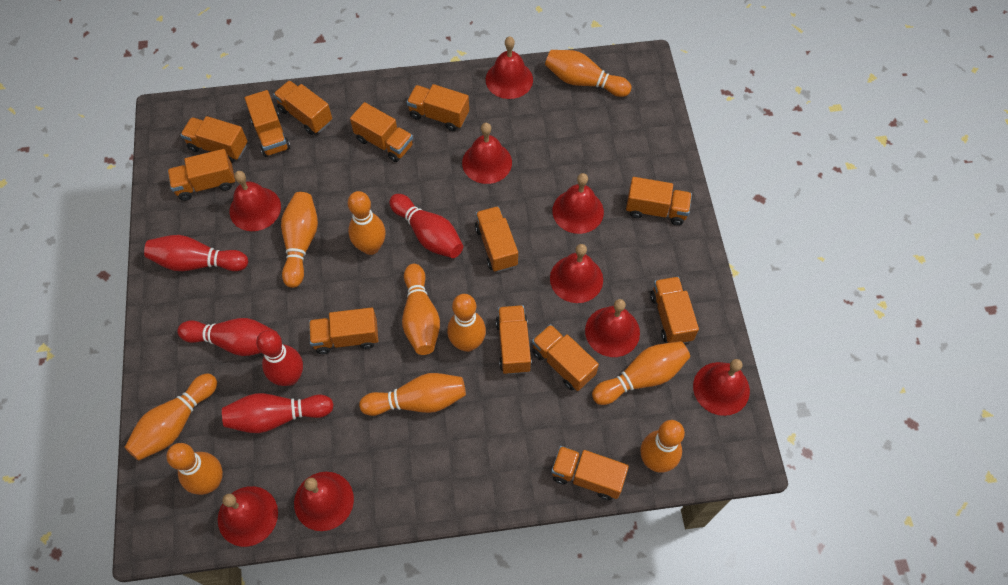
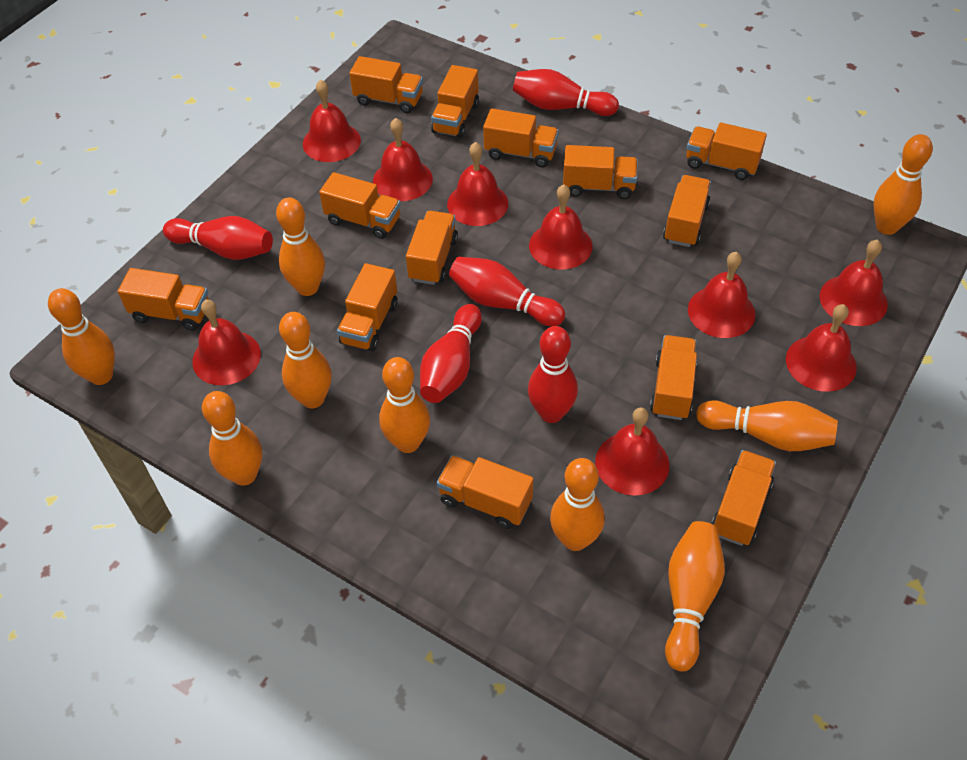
orange bowling pin: [125,373,217,461] [166,443,223,495] [281,192,318,288] [348,191,386,255] [359,373,466,416] [402,264,440,355] [447,294,486,352] [545,50,631,97] [592,341,690,405] [640,420,685,473] = 10 -> [48,288,115,385] [202,391,262,486] [276,197,325,296] [279,312,332,409] [379,357,430,453] [550,458,605,551] [665,521,725,671] [696,400,838,451] [873,134,933,235] = 9

